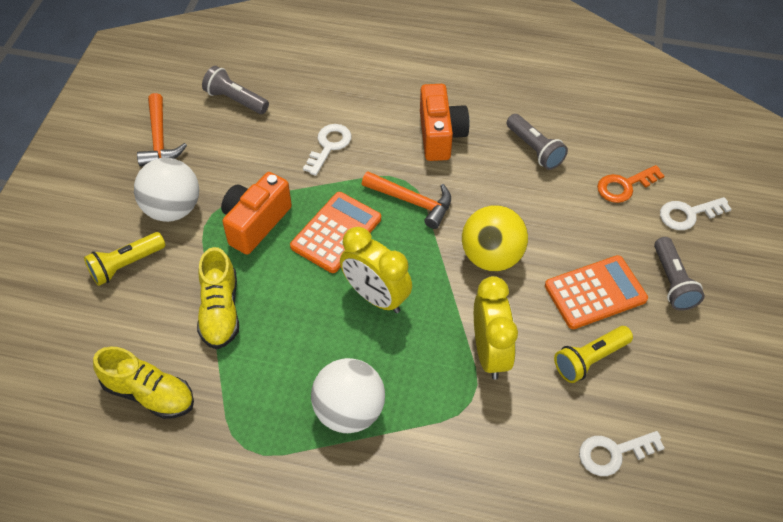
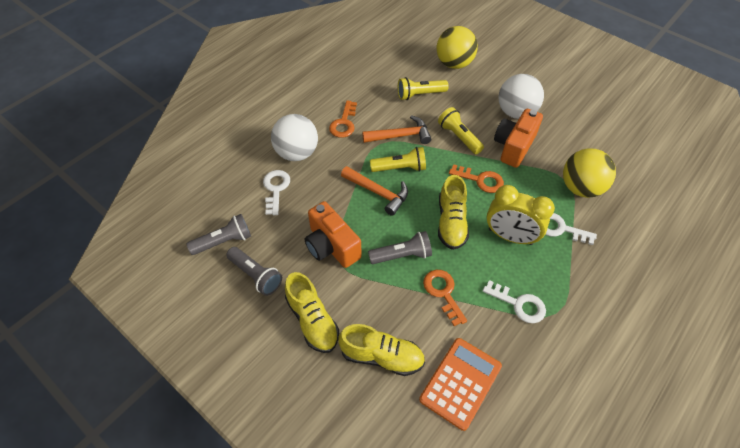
orange calculator: [290,192,381,273] [545,255,648,329] = 2 -> [419,338,502,431] = 1
orange key: [597,165,664,203] = 1 -> [329,100,357,138] [423,270,467,326] [449,164,504,193] = 3
yellow ball: [462,205,528,271] = 1 -> [437,26,478,69] [563,148,616,198] = 2
yellow clock: [340,227,412,313] [474,276,518,380] = 2 -> [487,185,555,245] = 1
yellow flashlight: [84,232,165,286] [554,326,633,383] = 2 -> [370,147,426,172] [398,77,449,100] [438,107,484,154] = 3
yellow shoe: [93,346,194,419] [197,247,239,349] = 2 -> [285,272,339,353] [339,324,425,376] [438,175,469,250] = 3

